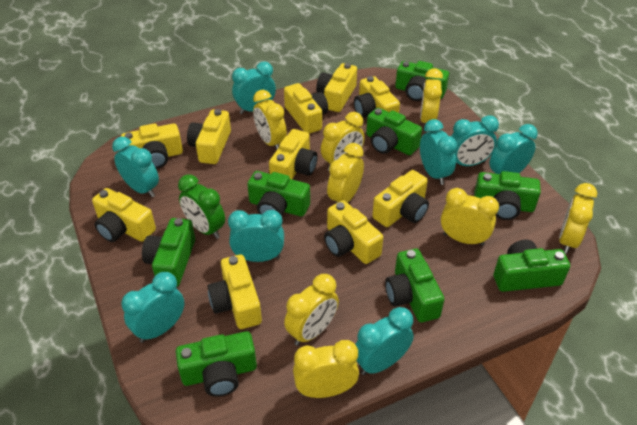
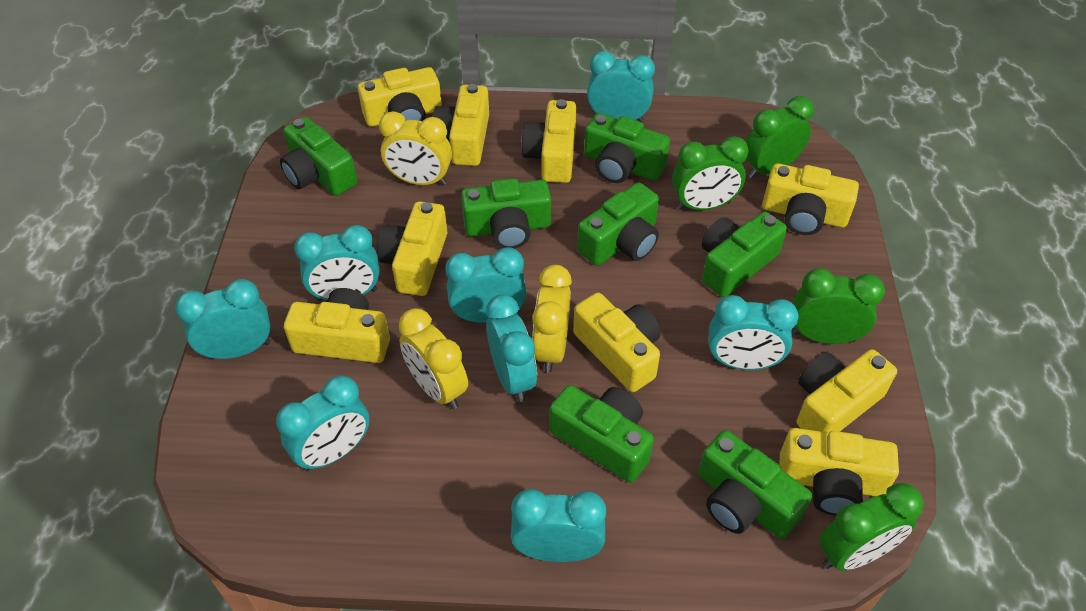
green camera: [142,218,195,287] [176,331,257,397] [247,171,310,217] [366,108,422,155] [385,249,445,322] [395,61,449,101] [474,171,541,220] [494,240,570,292] = 8 -> [280,117,358,196] [461,178,551,248] [549,385,654,483] [577,182,659,266] [584,113,670,183] [698,430,812,539] [702,212,787,297] = 7
green clock: [178,174,225,239] = 1 -> [672,136,749,210] [746,96,814,179] [793,268,885,344] [819,483,924,571] = 4
yellow camera: [92,188,156,242] [121,123,183,169] [187,109,231,164] [208,254,262,329] [269,129,318,179] [284,83,328,134] [316,63,357,112] [324,200,383,264] [354,76,400,118] [372,170,429,227] = 10 -> [284,288,390,363] [358,67,442,127] [377,201,447,296] [433,84,489,166] [521,99,576,183] [573,293,661,392] [762,163,859,235] [780,428,899,516] [797,349,897,433] = 9
yellow clock: [253,90,287,150] [284,274,339,346] [293,340,359,398] [321,112,365,171] [327,143,364,203] [420,68,443,123] [441,188,499,246] [559,183,597,254] = 8 -> [379,111,452,185] [399,309,468,409] [532,265,572,372] = 3

